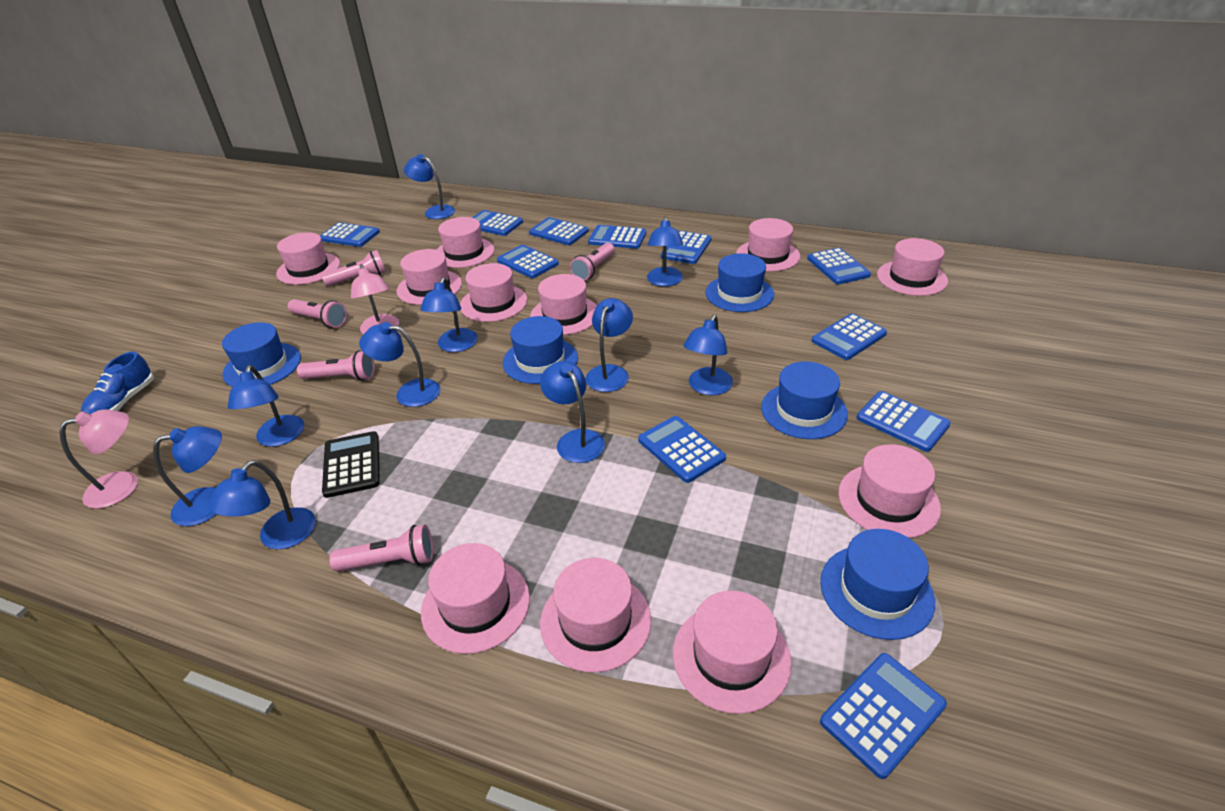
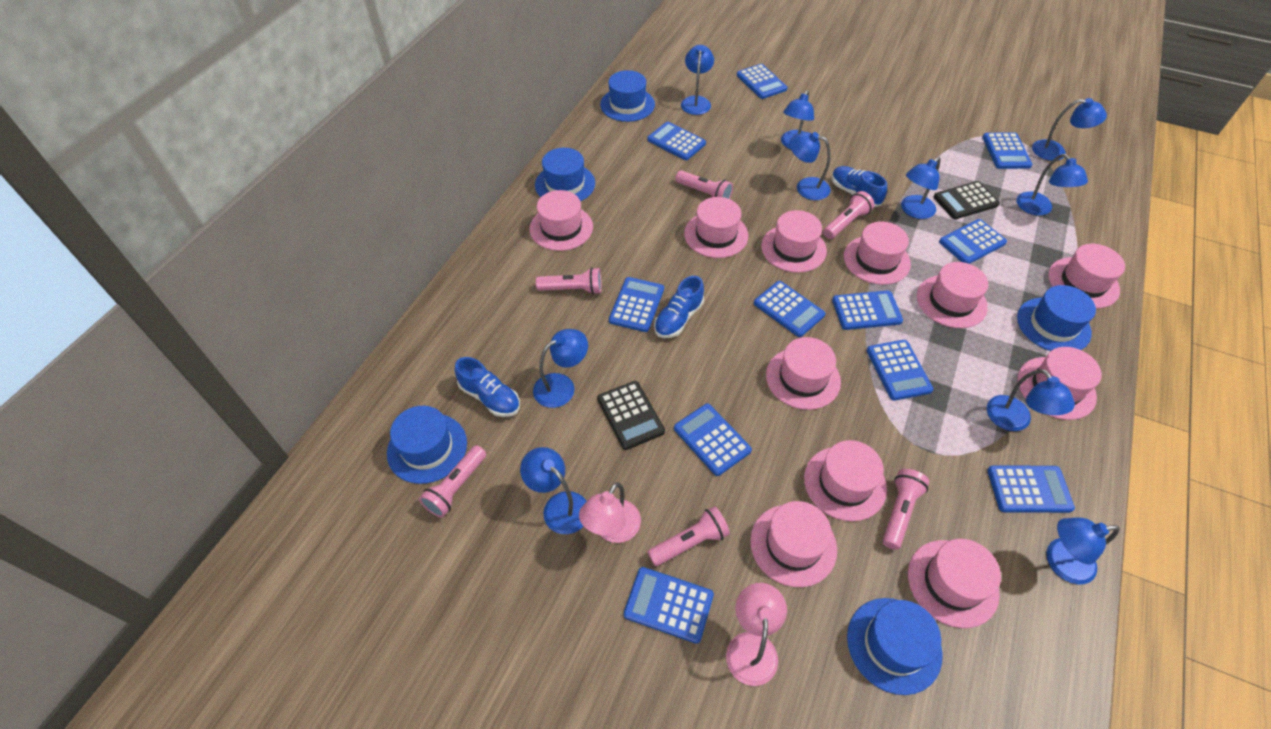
black calculator: [322,431,380,498] = 1 -> [597,381,665,450] [933,181,1000,219] = 2
blue shoe: [81,352,154,414] = 1 -> [455,357,520,417] [654,276,704,338] [832,166,887,207] = 3
pink flashlight: [288,299,347,328] [297,350,375,381] [321,250,386,286] [329,524,433,572] [570,243,615,281] = 5 -> [419,445,486,518] [536,267,602,295] [648,506,730,566] [675,170,733,199] [823,191,874,239] [882,469,929,550] = 6

